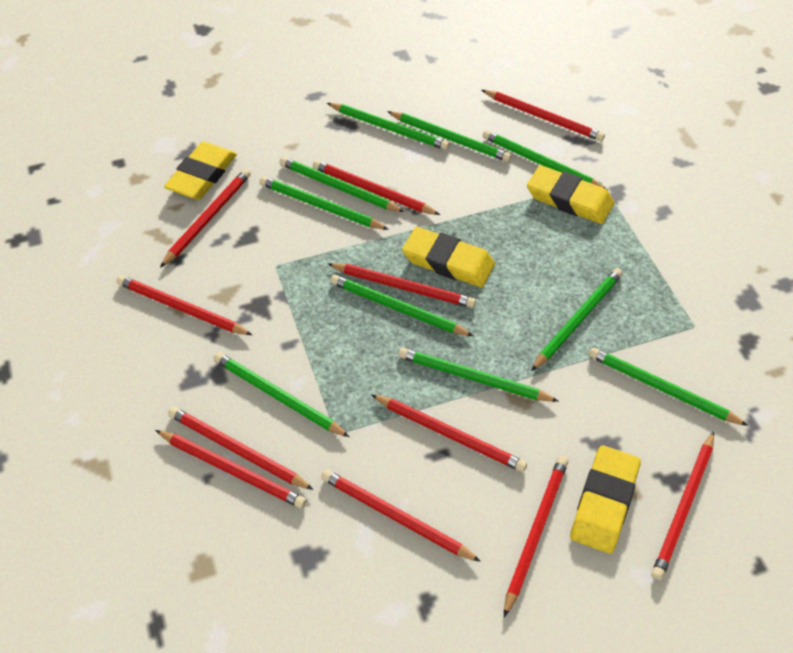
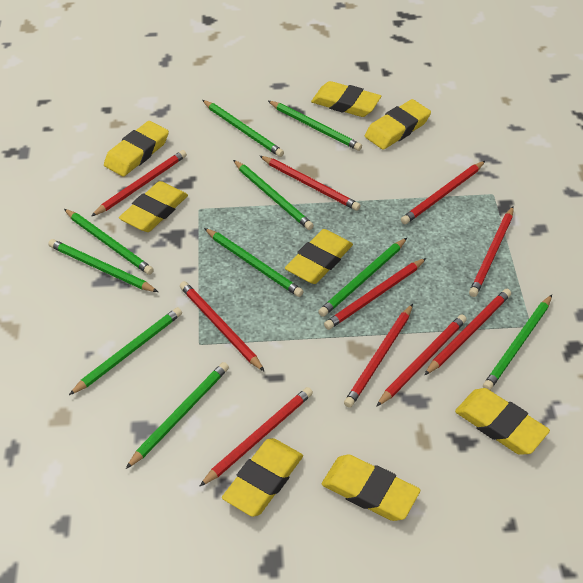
red pencil: [116,275,252,335] [155,430,306,509] [160,169,251,268] [168,407,314,490] [313,160,440,215] [321,469,481,562] [328,263,476,308] [371,394,527,472] [482,90,605,141] [504,456,568,617] [651,431,714,580] = 11 -> [91,150,187,216] [180,281,265,372] [199,387,313,487] [260,156,361,211] [324,258,426,330] [344,304,413,408] [376,315,467,407] [401,161,485,224] [424,289,511,375] [469,206,514,297] = 10
yellow eraser: [164,141,237,200] [402,227,495,287] [527,165,614,224] [570,445,641,554] = 4 -> [104,121,169,177] [119,181,188,232] [222,438,303,517] [285,229,353,284] [311,81,381,117] [322,454,420,521] [365,99,431,150] [455,388,550,455] = 8

